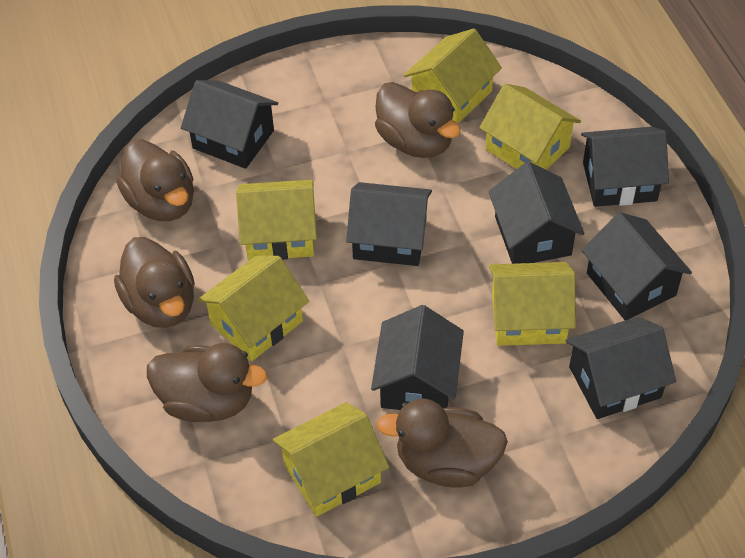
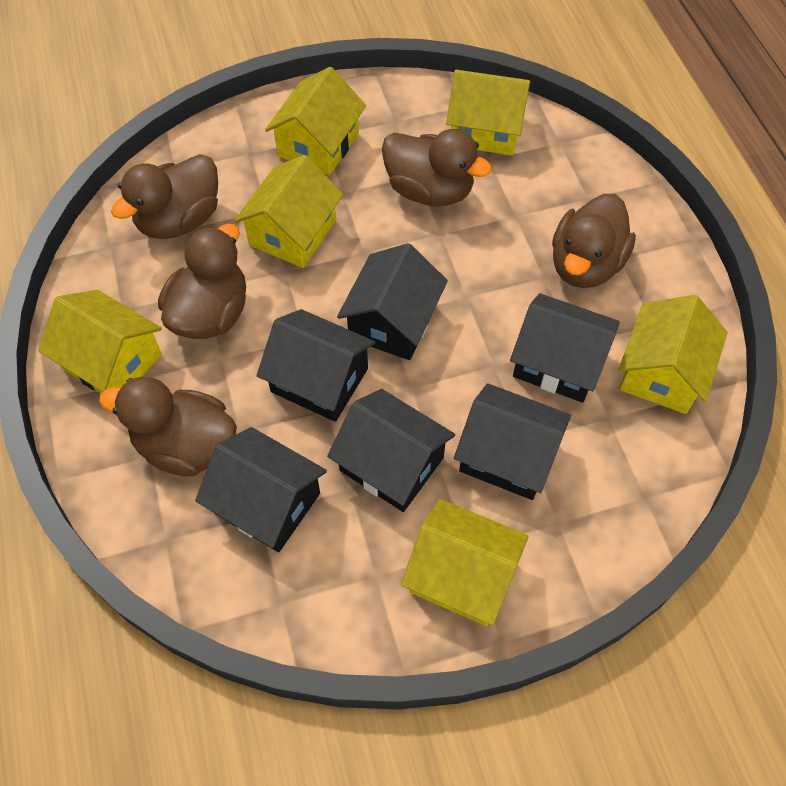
black house: [181,80,278,169] [346,182,432,266] [371,305,464,410] [488,162,584,264] [565,316,676,419] [581,127,669,207] [582,212,692,320] = 7 -> [195,427,327,552] [257,309,376,422] [327,389,455,512] [337,243,448,360] [454,383,571,500] [510,293,620,403] = 6

